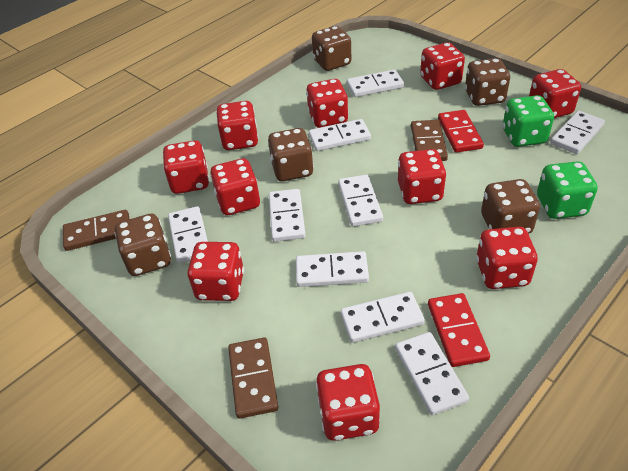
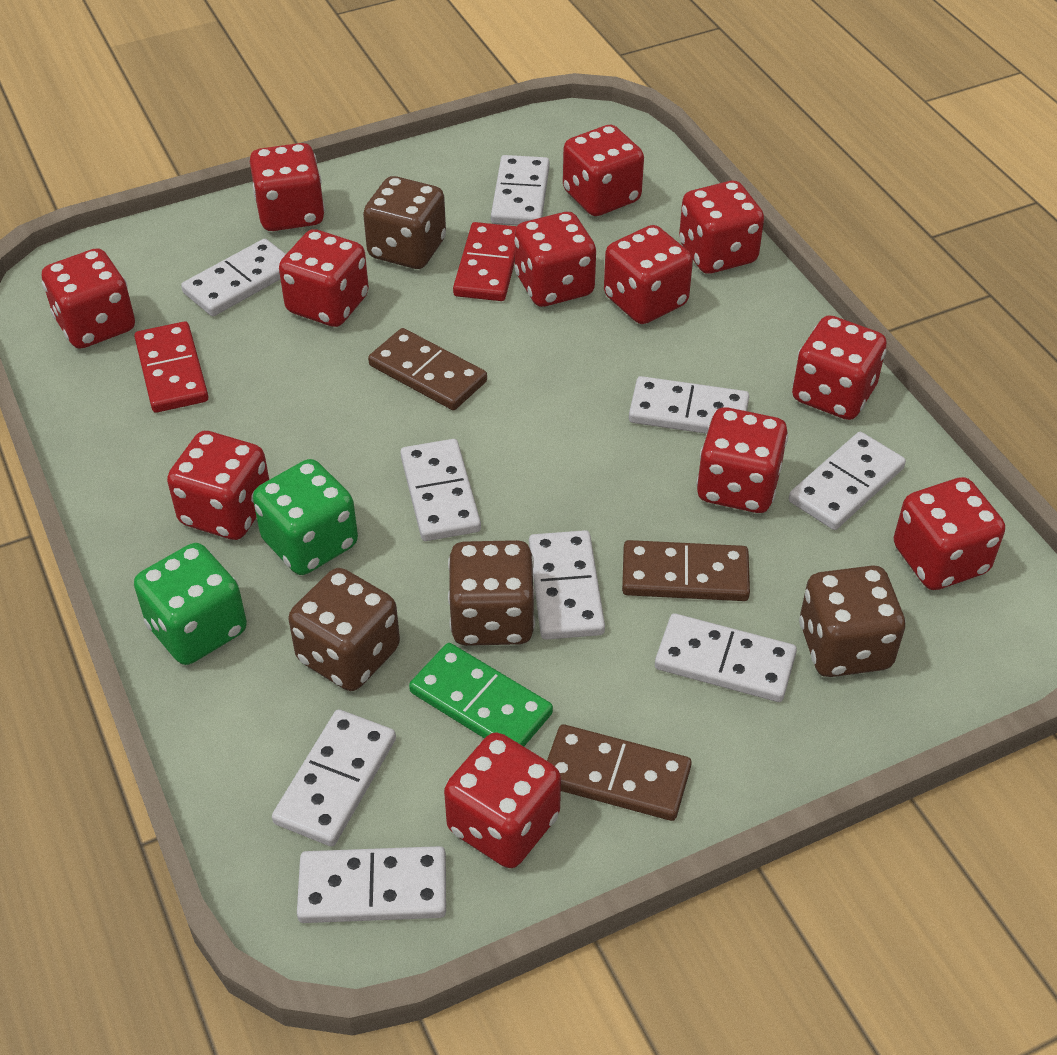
brown dice: [115,214,171,276] [268,128,314,181] [312,26,351,71] [465,58,510,106] [481,179,540,234] = 5 -> [288,568,400,691] [363,176,446,269] [448,540,535,646] [799,566,905,677] = 4
green domino: none = 0 -> [409,643,553,746] = 1
red dice: [163,140,209,194] [188,242,244,301] [210,158,260,215] [216,101,259,150] [306,79,348,128] [316,364,380,441] [398,149,447,204] [420,42,465,90] [476,227,538,289] [529,69,581,118] = 10 -> [42,248,135,349] [167,431,269,540] [250,143,325,231] [279,229,369,327] [444,733,561,868] [514,212,596,307] [563,125,644,216] [604,225,693,324] [679,181,764,274] [696,407,788,513] [792,315,887,420] [894,477,1005,590] = 12

